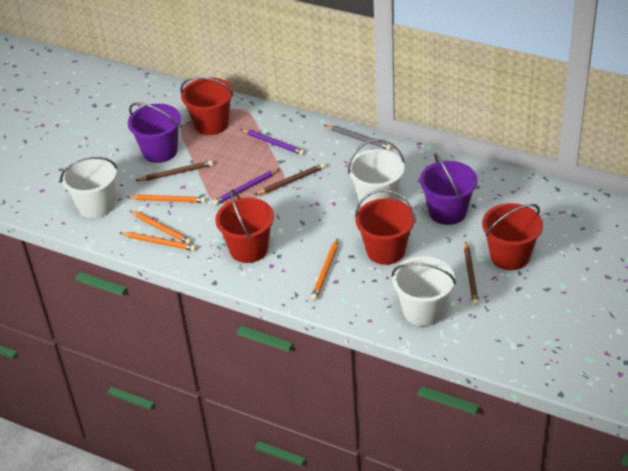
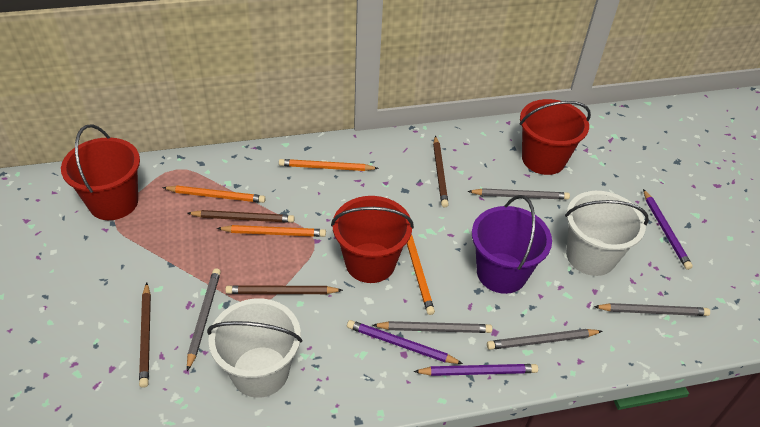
brown pencil: [136,160,213,181] [255,163,325,195] [464,241,479,306] = 3 -> [139,283,151,388] [187,210,295,223] [225,285,343,294] [433,136,449,207] = 4
grey pencil: [324,125,392,150] = 1 -> [187,268,221,371] [372,321,492,333] [467,188,570,200] [487,329,602,350] [594,303,710,316] = 5
purple bucket: [128,102,181,163] [420,153,478,225] = 2 -> [472,195,552,294] = 1
purple pencil: [213,169,279,205] [241,129,305,155] = 2 -> [347,320,463,364] [413,364,538,376] [643,189,693,270] = 3
red bucket: [180,77,233,135] [215,189,274,263] [355,189,416,265] [482,203,543,270] = 4 -> [61,124,140,220] [331,196,414,283] [519,99,591,175] = 3
white bucket: [60,156,117,218] [348,139,405,206] [392,256,456,326] = 3 -> [207,298,302,398] [565,191,649,276] = 2

